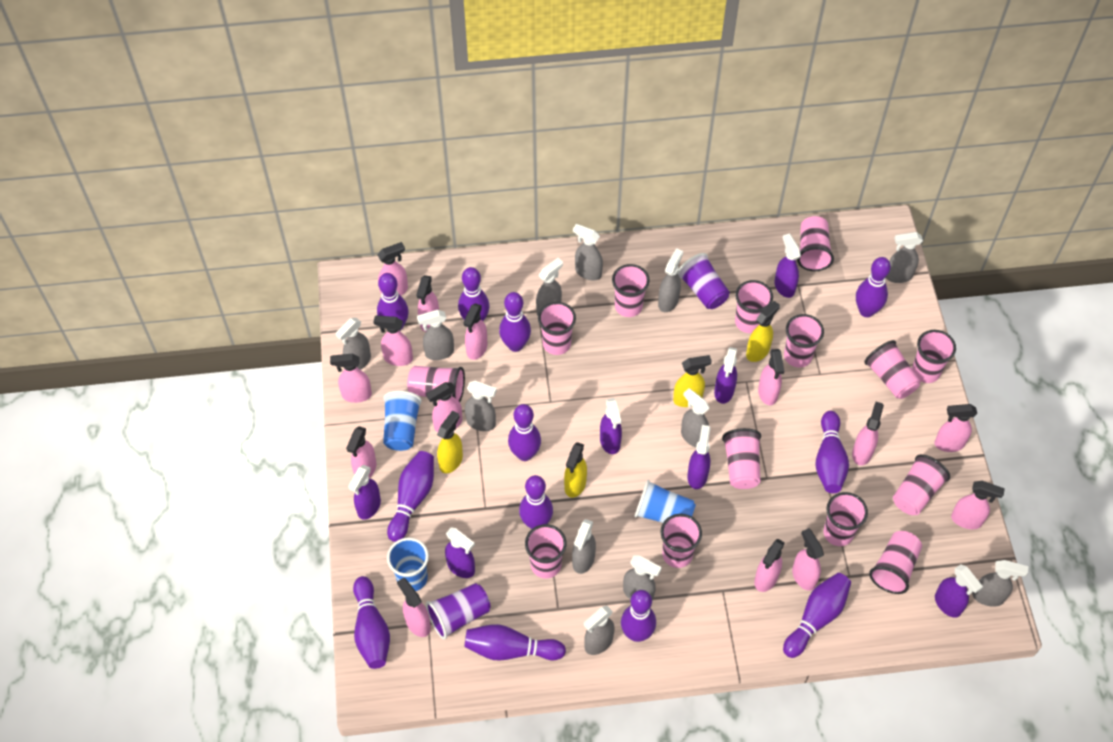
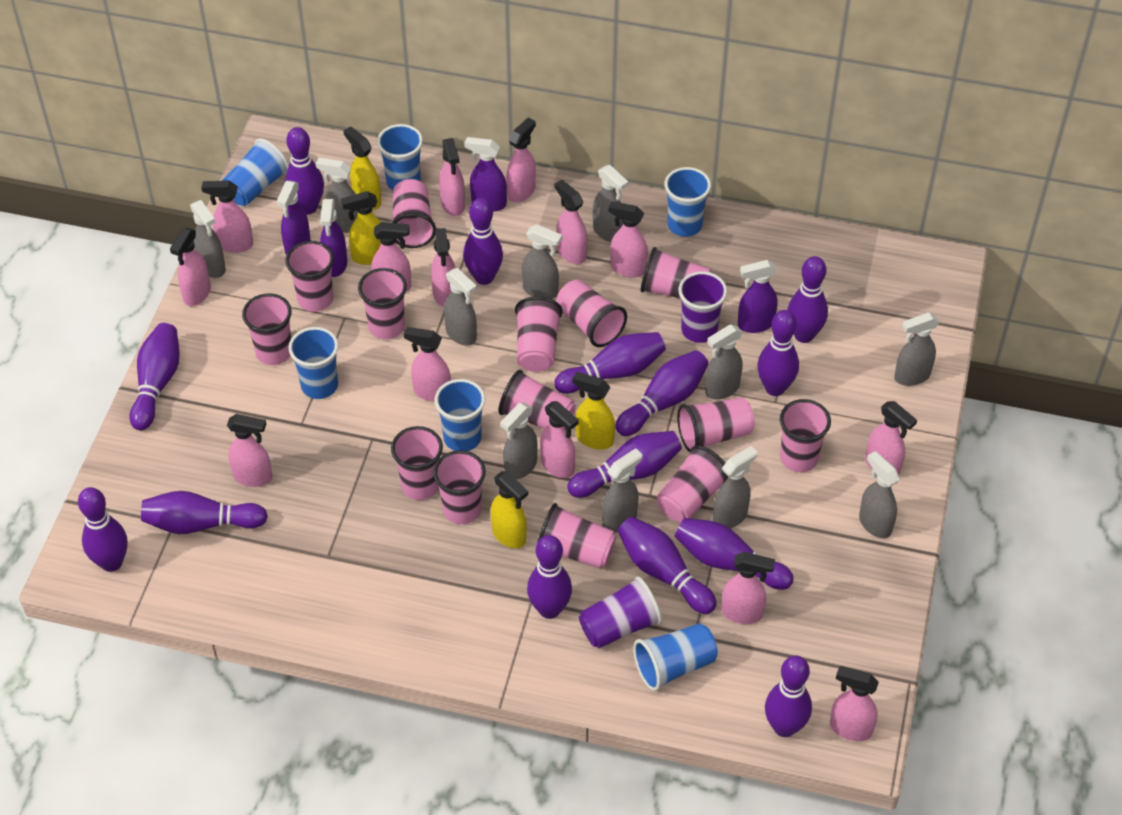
blue cup: [383,391,422,451] [387,538,429,591] [635,480,696,523] = 3 -> [222,138,289,206] [289,327,339,399] [377,124,423,190] [435,379,485,451] [633,623,718,691] [664,167,711,237] = 6
grey spray bottle: [336,318,371,370] [417,310,454,360] [465,381,497,431] [536,258,563,316] [572,519,596,574] [573,224,603,281] [584,606,614,655] [623,556,662,601] [658,248,683,312] [681,388,710,447] [886,232,923,283] [972,560,1028,607] = 12 -> [190,200,226,278] [316,158,358,233] [444,268,477,346] [501,403,537,479] [522,225,562,299] [593,165,628,242] [602,448,642,533] [705,325,743,399] [713,446,758,528] [859,451,900,538] [894,312,939,386] = 11
purple bowling pin: [353,576,390,669] [377,273,409,331] [387,451,434,542] [458,267,489,321] [464,624,566,661] [499,292,531,352] [508,404,541,461] [519,475,553,529] [621,590,656,642] [783,573,851,658] [815,411,849,493] [856,257,891,317] = 12 -> [78,487,128,572] [129,323,180,430] [141,491,268,534] [285,127,324,214] [463,198,503,285] [527,535,572,619] [554,332,666,394] [567,431,682,498] [615,350,709,436] [618,517,717,614] [675,518,794,590] [757,310,799,396] [765,655,812,737] [787,256,828,343] = 14
purple spray bottle: [348,465,381,520] [445,527,475,578] [600,398,622,454] [687,425,710,489] [714,347,737,404] [774,233,801,298] [935,564,983,618] = 7 -> [276,181,311,255] [320,199,347,277] [465,137,507,212] [738,260,777,333] = 4

